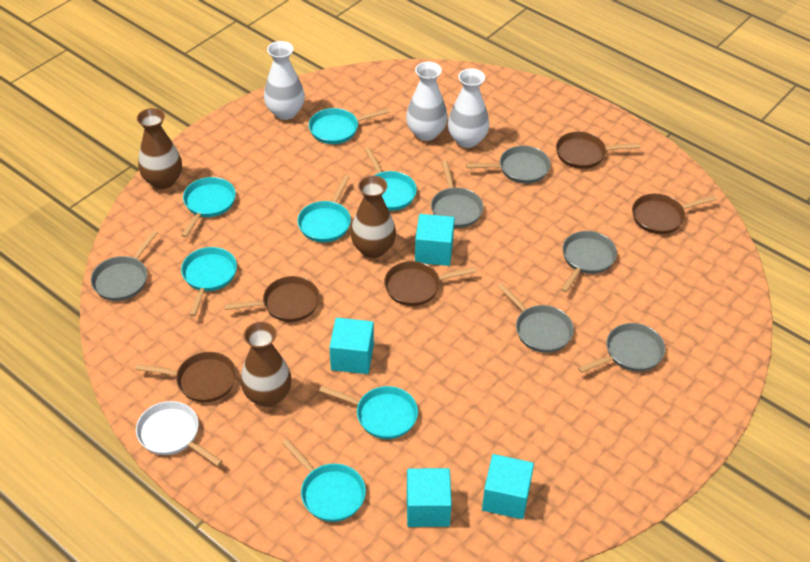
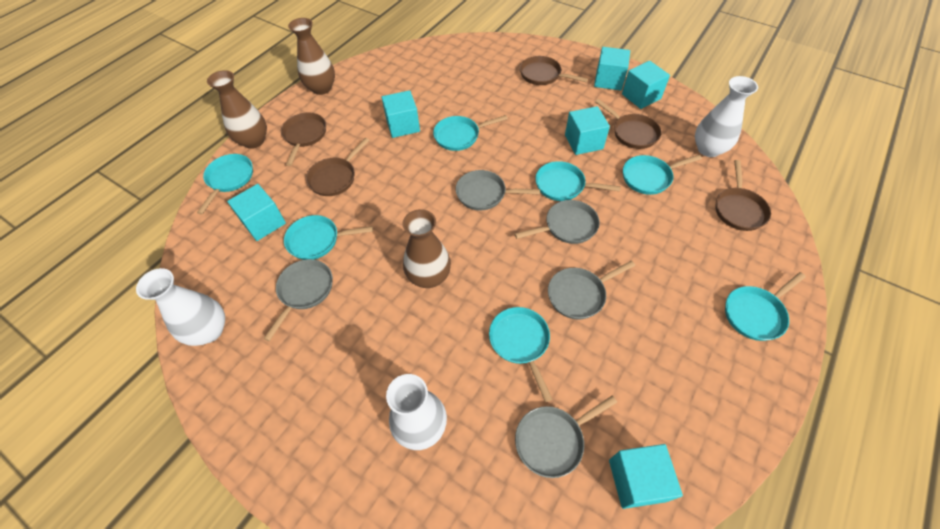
grey pan: [91,230,158,301] [431,161,484,228] [466,146,551,184] [497,283,574,353] [561,231,617,293] [578,323,665,373] = 6 -> [263,259,333,341] [456,170,540,210] [515,200,600,244] [515,396,617,478] [548,261,635,320] = 5
turquoise cube: [329,318,374,374] [407,468,452,527] [415,214,455,266] [482,454,534,519] = 4 -> [227,184,286,241] [382,90,420,138] [565,106,610,155] [594,47,630,91] [609,444,683,509] [622,61,670,109] = 6
white pan: [136,401,223,466] = 1 -> none = 0

